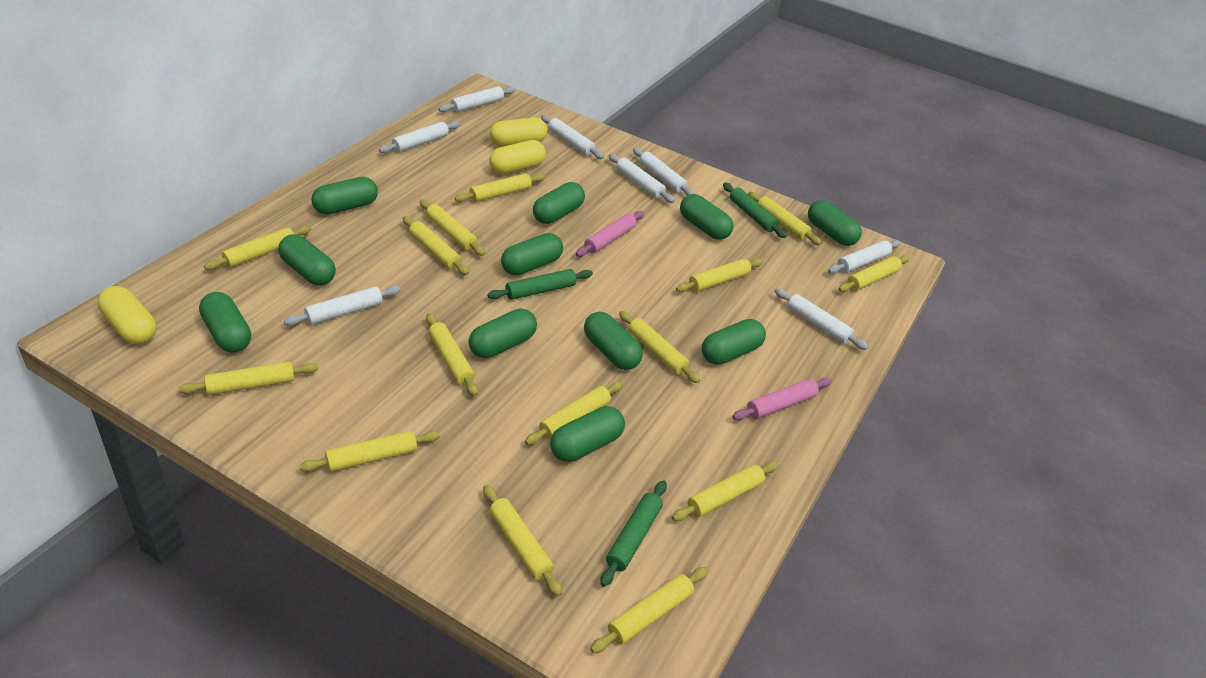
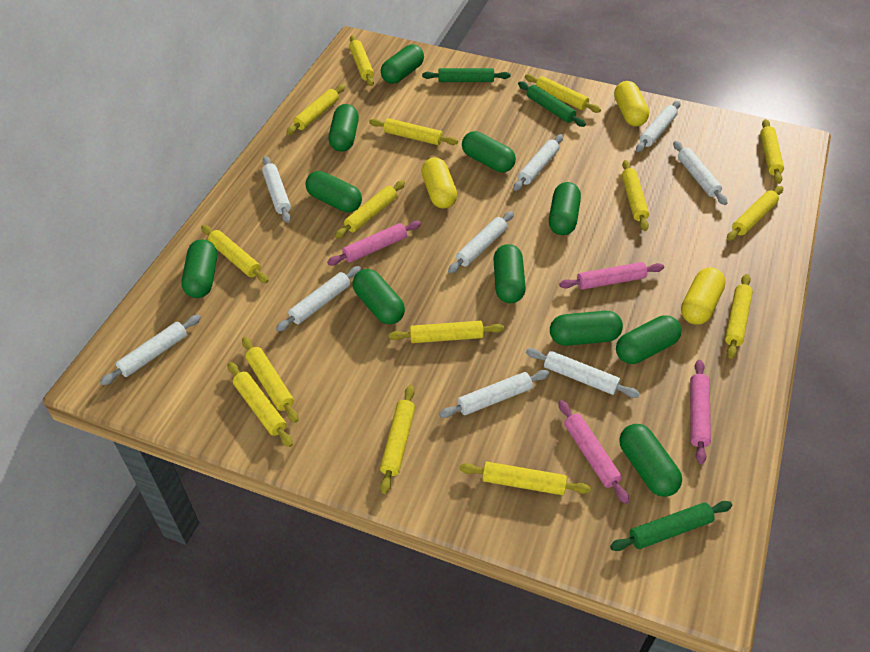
pink rolling pin: [576,211,644,257] [732,378,832,420] = 2 -> [327,221,421,265] [558,400,629,504] [559,262,664,290] [690,360,711,464] = 4
white rolling pin: [284,286,401,326] [379,121,460,153] [438,86,515,112] [541,115,604,159] [608,154,675,203] [633,148,694,196] [775,288,868,350] [828,240,901,274] = 8 -> [100,314,201,385] [262,156,291,223] [276,266,361,332] [439,370,549,418] [448,211,514,273] [513,134,563,191] [526,348,640,398] [636,101,681,152] [673,141,727,205] = 9

